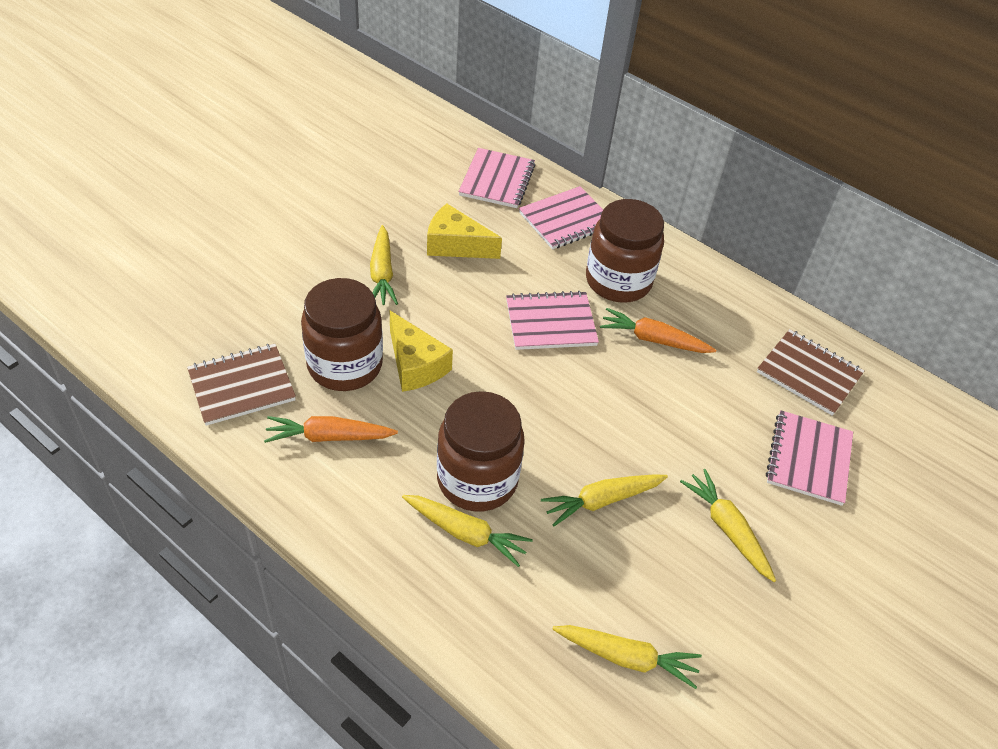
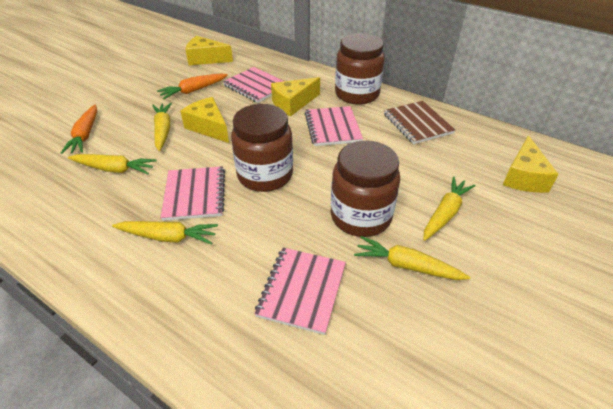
brown notebook: [187,344,296,426] [757,329,864,416] = 2 -> [384,101,455,144] = 1
yellow cheese: [389,310,453,392] [427,204,502,259] = 2 -> [180,97,229,143] [185,36,233,65] [271,77,320,117] [503,135,559,193] = 4

